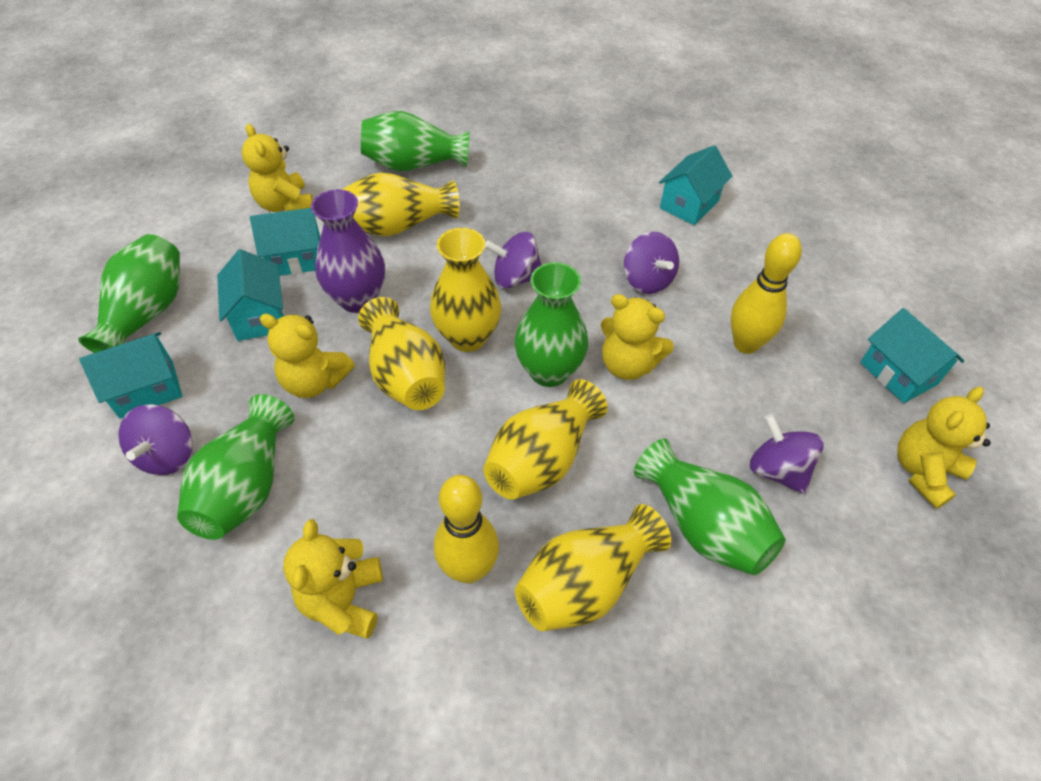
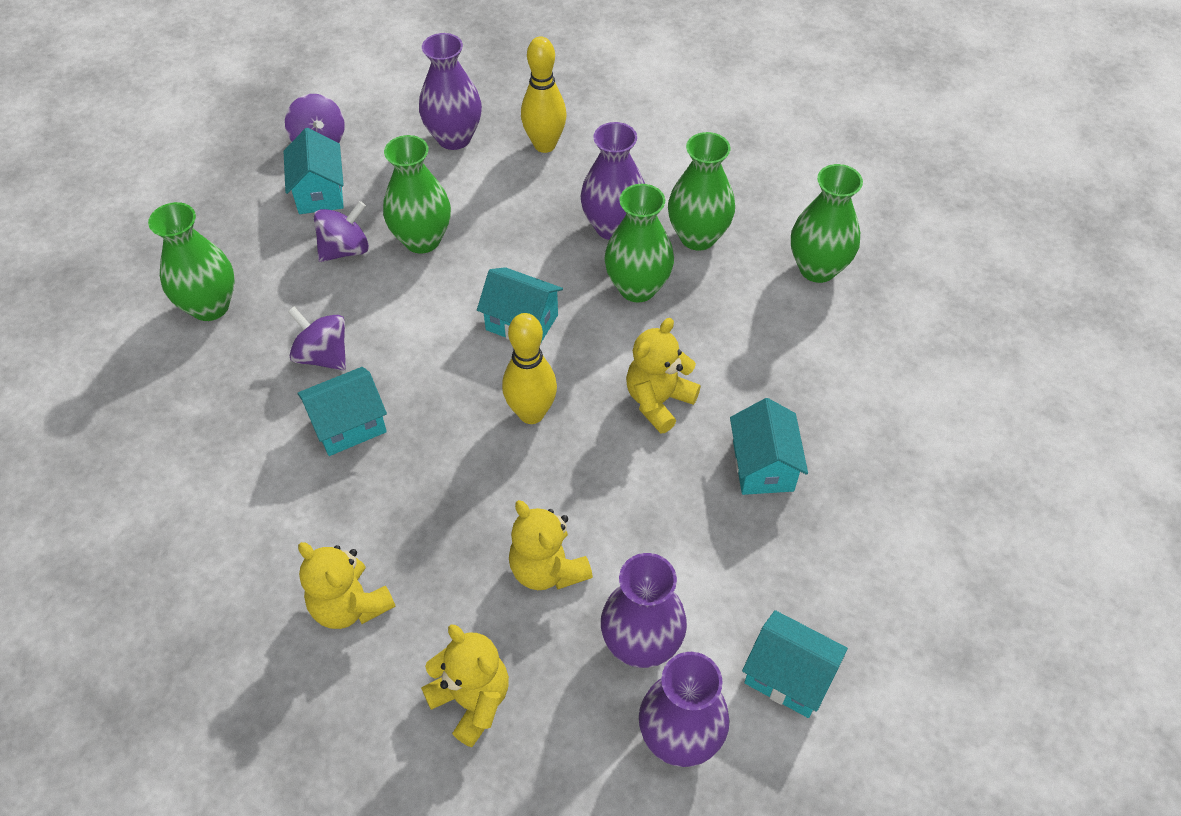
purple spinning top: [118,405,193,475] [485,232,541,289] [624,231,679,294] [750,414,824,494] = 4 -> [285,94,345,143] [288,307,346,371] [314,201,369,262] = 3
purple vase: [311,189,385,313] = 1 -> [419,33,482,150] [580,122,645,240] [601,553,687,668] [639,652,730,767] = 4
yellow teddy bear: [242,124,313,212] [259,314,355,398] [283,519,383,638] [601,294,674,380] [897,387,991,509] = 5 -> [298,542,396,629] [421,624,509,747] [509,500,593,590] [626,318,701,434] = 4
yellow vase: [341,172,460,236] [358,297,445,410] [430,228,501,352] [483,379,608,500] [515,504,671,631] = 5 -> none = 0

